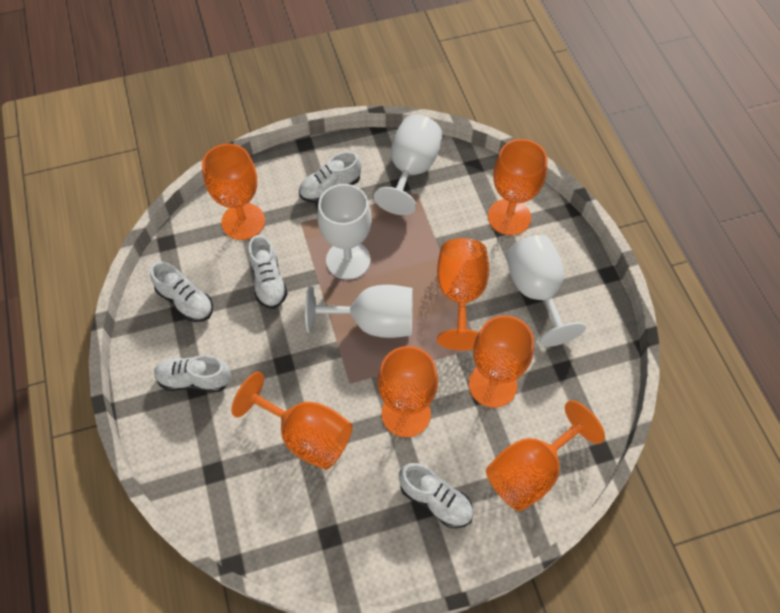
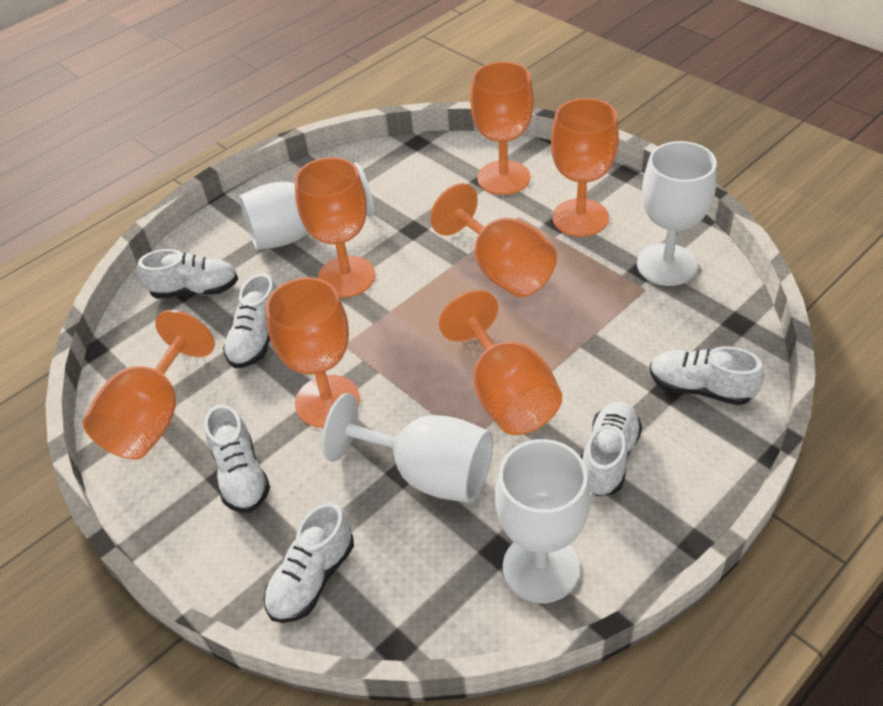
white shoe: [150,261,213,322] [154,355,231,392] [248,235,287,309] [299,151,361,203] [399,463,473,528] = 5 -> [138,249,238,299] [204,404,270,513] [223,273,277,368] [264,502,354,623] [582,402,642,496] [650,346,764,405] = 6

